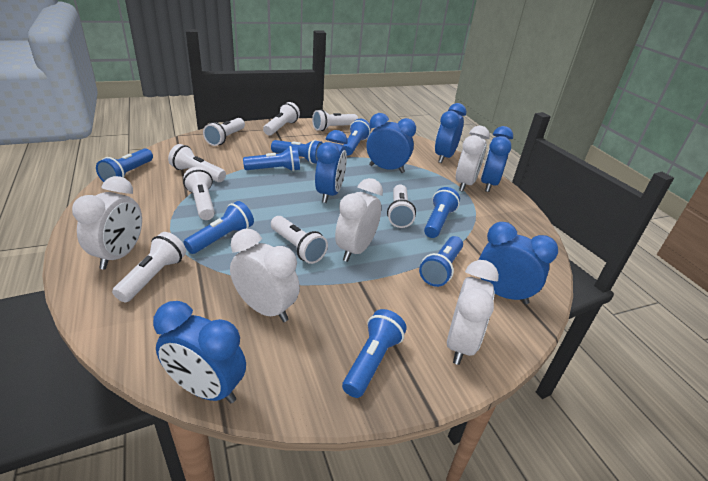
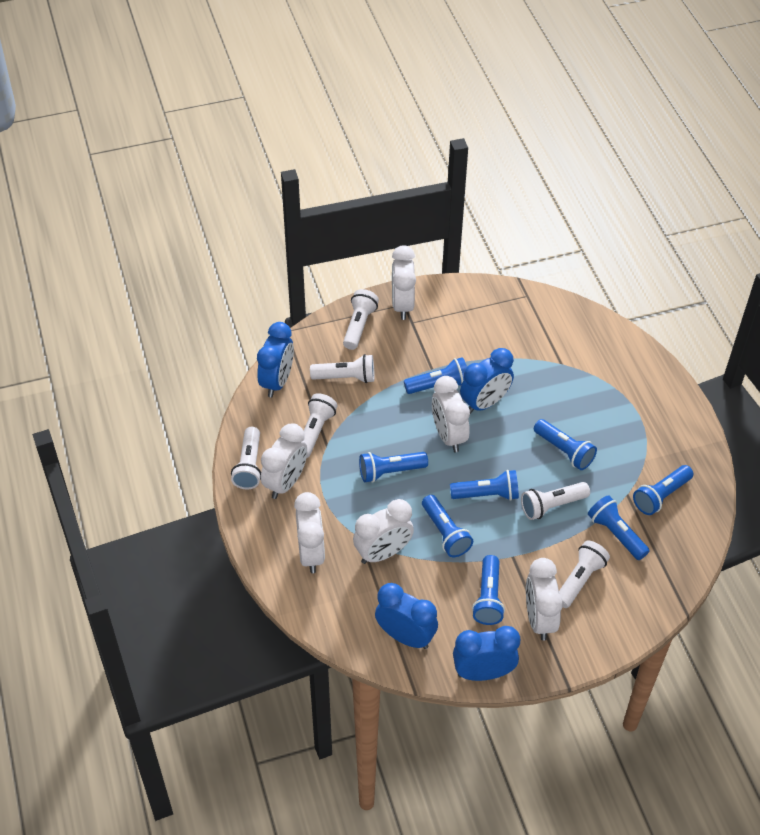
blue clock: [153,301,246,403] [315,130,347,203] [366,113,416,173] [435,103,467,163] [479,222,558,304] [481,126,513,192] = 6 -> [257,322,294,397] [375,583,438,649] [453,626,520,681] [460,348,514,414] = 4
white clock: [72,176,142,270] [230,229,300,322] [335,178,383,262] [447,260,499,365] [456,125,490,192] = 5 -> [261,423,307,499] [294,492,325,573] [353,499,414,564] [392,246,416,320] [432,376,470,453] [526,558,563,641] = 6
white flashlight: [112,232,186,302] [168,144,226,182] [183,167,215,220] [203,118,245,146] [263,102,300,135] [271,216,328,264] [312,109,358,131] [387,185,416,228] = 8 -> [231,427,261,489] [303,393,338,458] [310,354,375,383] [343,289,379,350] [521,482,590,520] [559,540,610,608] = 6

